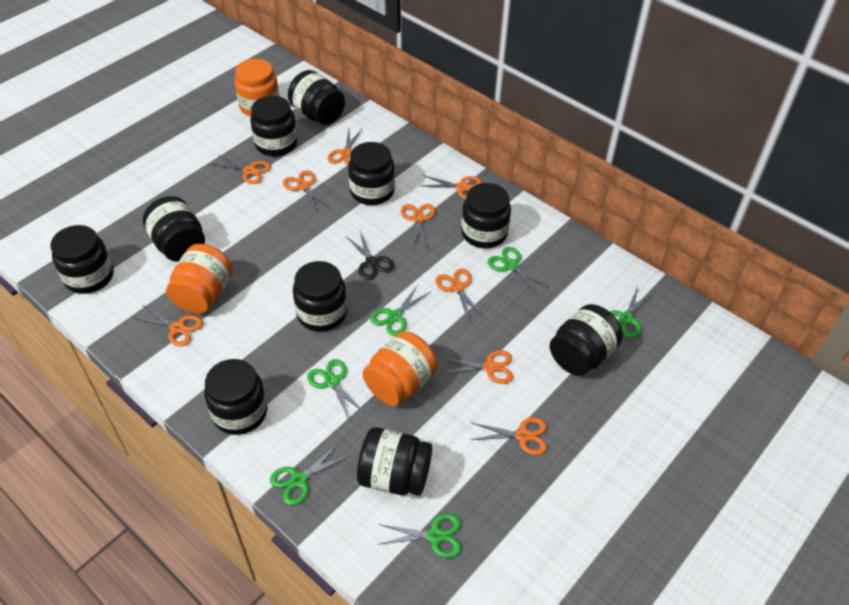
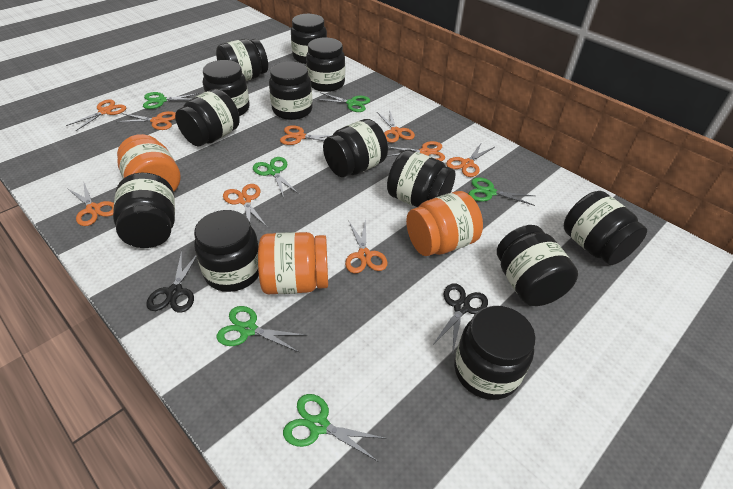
black jar: [50,225,114,294] [143,196,205,262] [204,359,267,435] [250,96,297,157] [288,70,345,125] [293,261,347,331] [348,142,395,205] [357,427,432,496] [461,183,511,248] [550,304,623,376] = 10 -> [113,173,175,248] [175,89,240,146] [194,210,259,292] [203,60,250,116] [216,39,268,81] [269,61,313,120] [291,14,327,64] [306,37,345,92] [323,119,388,177] [387,149,456,207] [454,306,536,400] [497,225,578,306] [564,191,647,265] = 13
black scissors: [346,231,395,280] = 1 -> [146,251,197,313] [432,284,488,351] = 2

